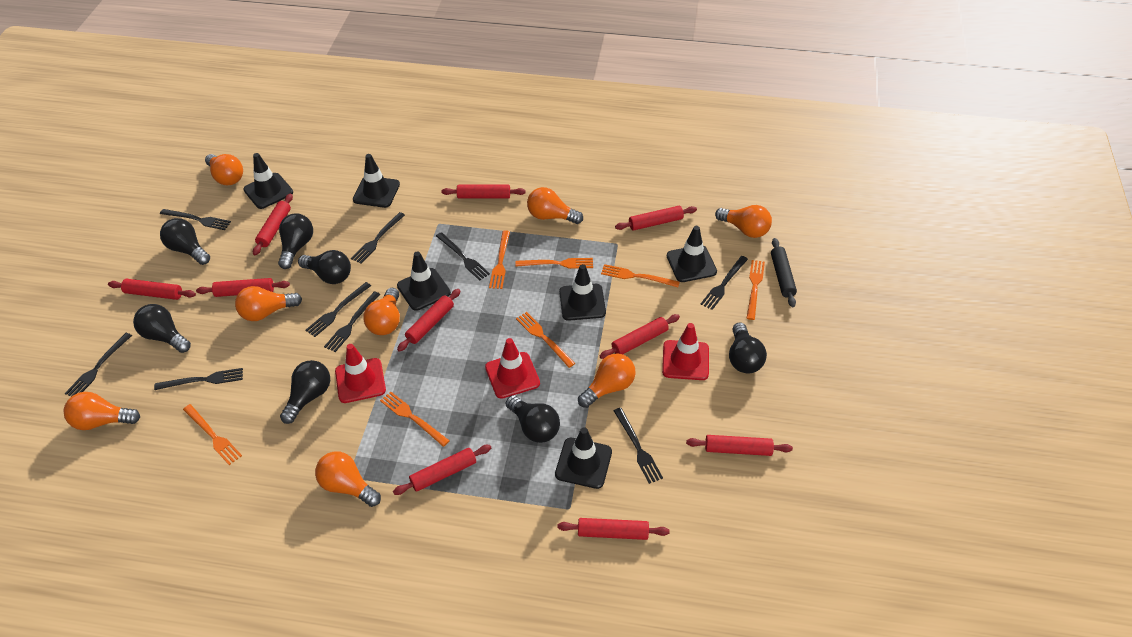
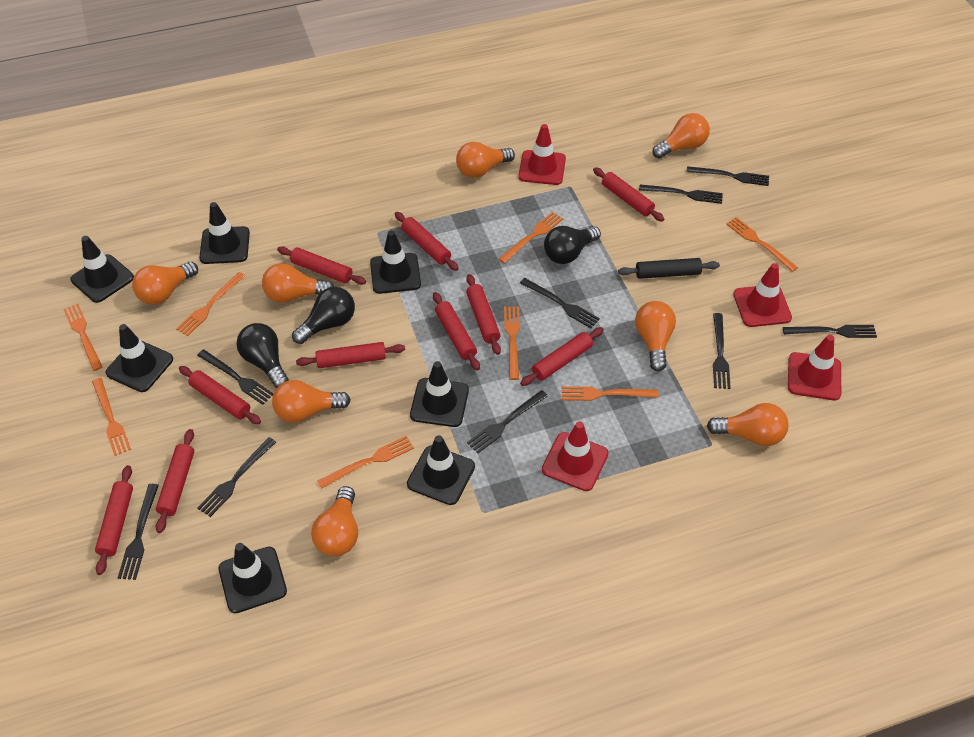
black light bulb: [133,304,191,353] [160,218,210,265] [278,213,313,269] [280,360,330,424] [298,250,351,284] [506,395,560,443] [729,322,767,373] = 7 -> [237,323,289,388] [292,287,355,344] [544,226,601,264] = 3
black traffic cone: [243,153,293,209] [353,154,400,208] [397,251,451,311] [555,427,612,489] [559,264,606,321] [667,226,717,282] = 6 -> [70,236,134,303] [105,324,173,392] [199,202,250,264] [219,543,287,613] [370,230,421,294] [407,435,475,505] [410,361,469,427] = 7
orange fork: [183,404,242,465] [380,392,450,447] [489,231,510,289] [516,258,593,269] [516,312,575,368] [601,264,680,287] [747,260,765,320] = 7 -> [63,304,103,371] [92,378,131,456] [176,272,245,336] [317,436,414,489] [499,212,563,263] [504,306,520,380] [562,386,659,401] [726,217,798,272] = 8
red traffic cone: [335,344,386,403] [485,338,540,399] [662,323,709,380] = 3 -> [518,124,566,185] [542,421,608,491] [733,263,792,327] [788,335,841,400] = 4

